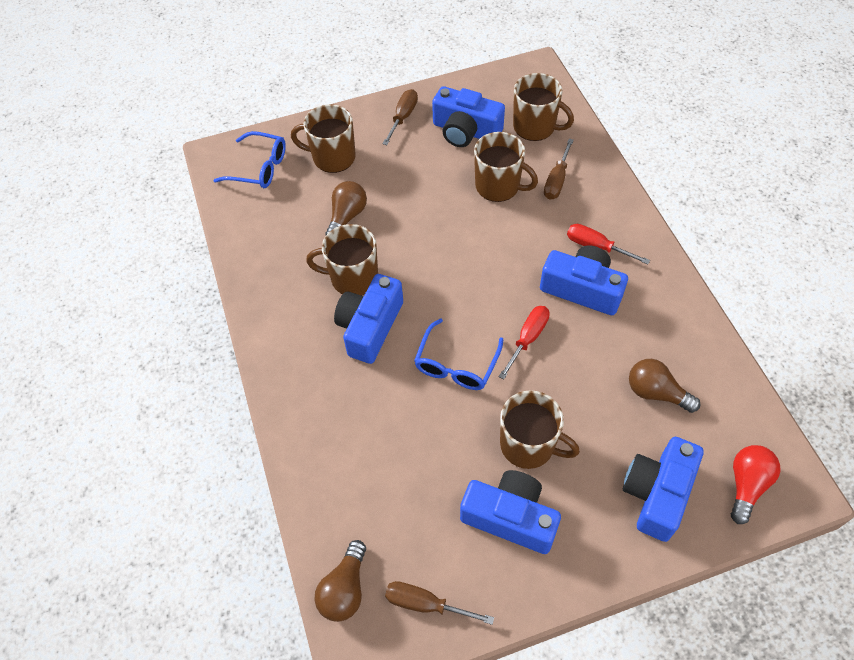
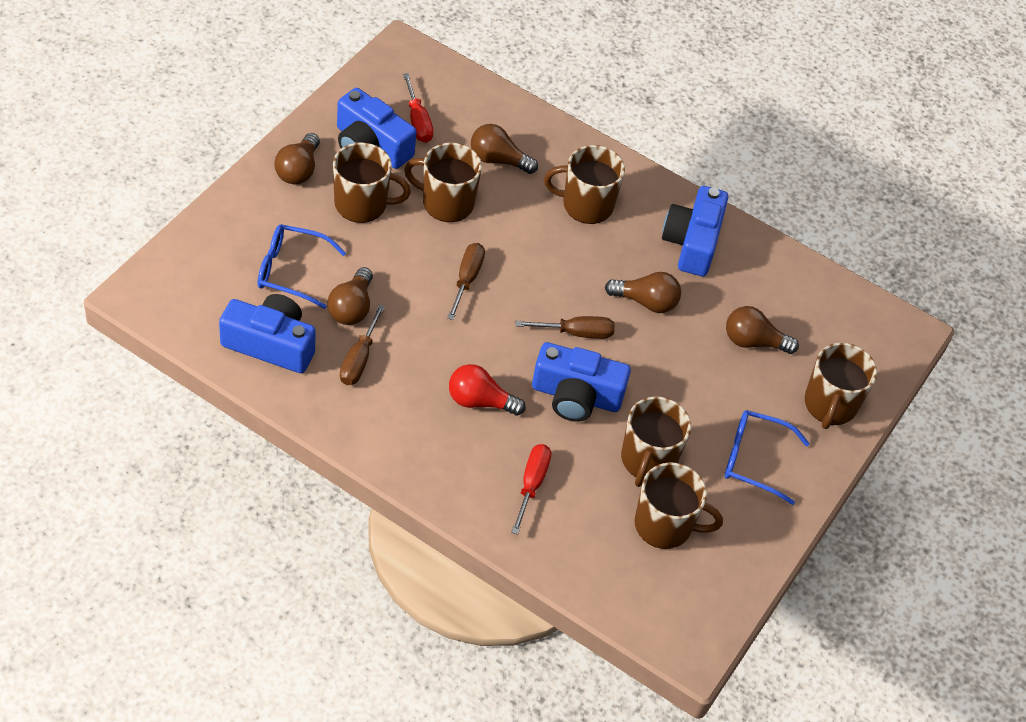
blue camera: [334,274,403,364] [432,86,505,147] [460,470,561,554] [540,245,628,315] [623,437,704,542] = 5 -> [219,294,316,373] [337,88,417,169] [532,342,631,422] [662,186,728,277] = 4
brown light bulb: [314,540,366,622] [325,181,367,235] [629,359,700,413] = 3 -> [274,133,320,184] [328,267,373,325] [471,124,538,174] [605,272,681,313] [726,306,799,354] = 5
brown mug: [291,104,356,173] [306,224,378,296] [474,132,538,202] [500,390,580,469] [513,73,574,141] = 5 -> [333,142,411,223] [404,143,482,222] [544,145,625,224] [621,397,691,487] [635,463,723,549] [805,343,877,429] = 6

